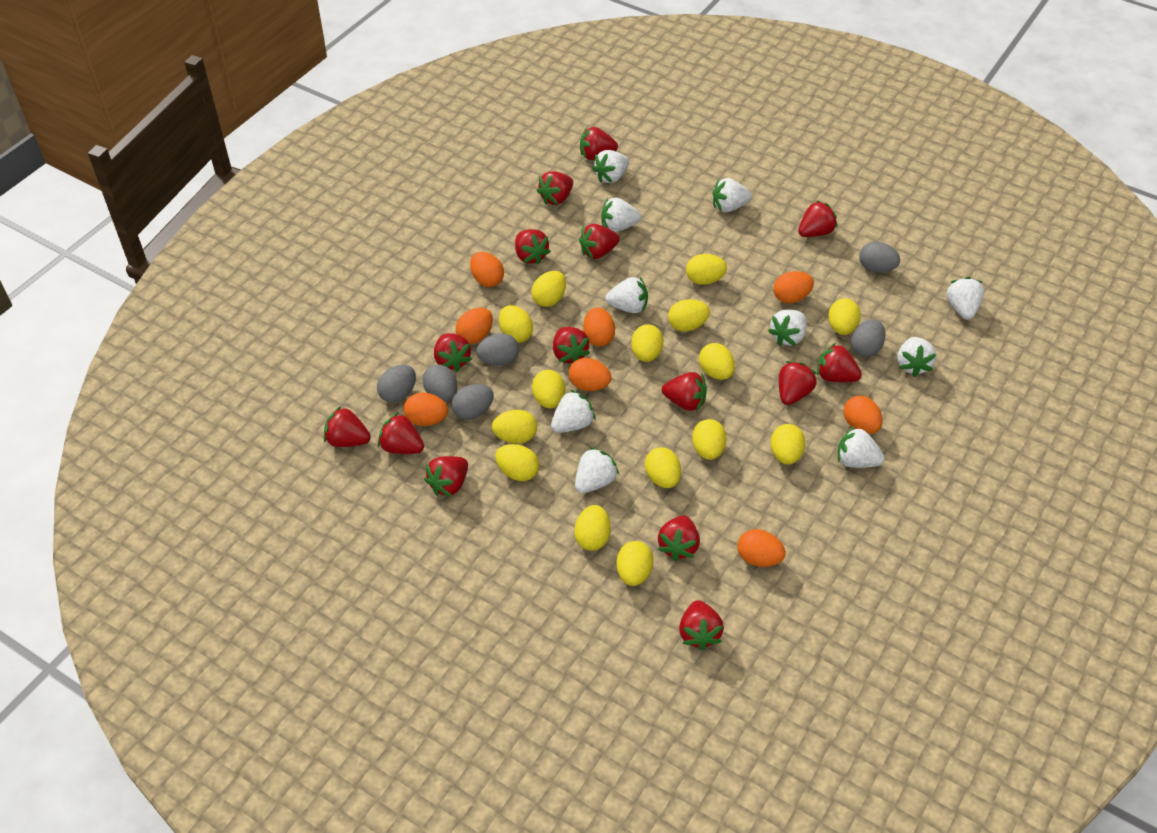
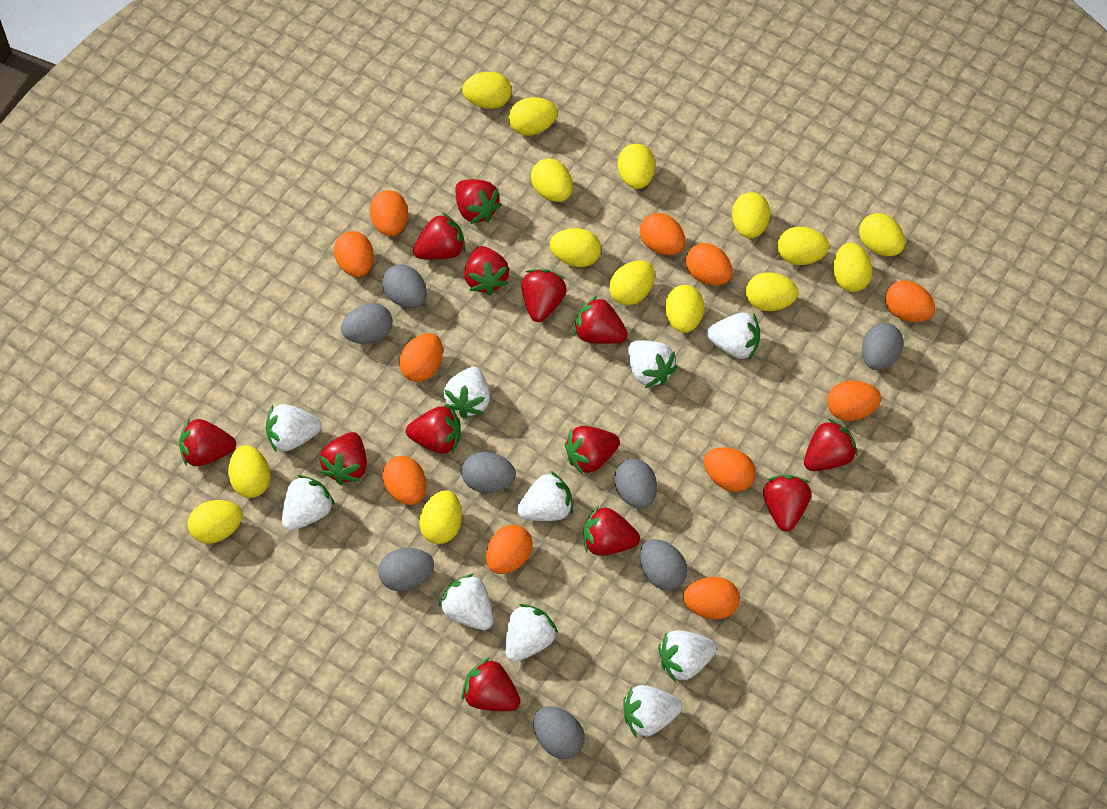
grey egg: [377,365,416,403] [423,364,458,402] [451,384,494,420] [476,333,519,366] [851,319,885,357] [859,242,900,273] = 6 -> [341,303,393,344] [378,548,434,591] [382,264,427,308] [461,452,516,493] [533,706,585,759] [614,459,657,509] [640,539,688,590] [862,323,904,370] = 8
orange egg: [404,392,448,426] [456,308,493,344] [470,252,504,287] [569,358,611,391] [583,307,615,346] [737,529,786,567] [773,271,814,303] [843,396,883,434] = 8 -> [334,231,374,277] [370,190,408,236] [382,456,426,505] [399,333,443,382] [486,525,533,574] [640,213,685,255] [683,577,740,620] [686,243,733,285] [704,447,756,492] [827,380,881,421] [885,280,935,322] = 11
red strawberry: [324,406,371,447] [378,413,424,454] [424,456,468,497] [434,333,472,372] [515,229,551,265] [537,171,573,205] [553,327,590,363] [579,224,620,259] [580,127,618,160] [658,515,700,561] [662,372,707,411] [679,600,724,651] [779,361,817,405] [798,200,837,237] [817,343,862,382] = 15 -> [179,419,236,466] [320,432,367,485] [406,406,461,454] [413,212,465,260] [455,179,502,224] [462,657,521,711] [464,246,509,295] [521,269,567,322] [565,426,620,475] [574,296,628,344] [584,505,640,556] [763,475,811,532] [804,419,857,471] = 13

